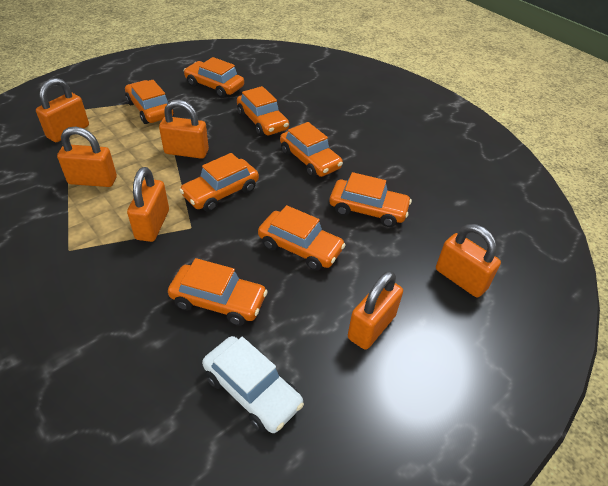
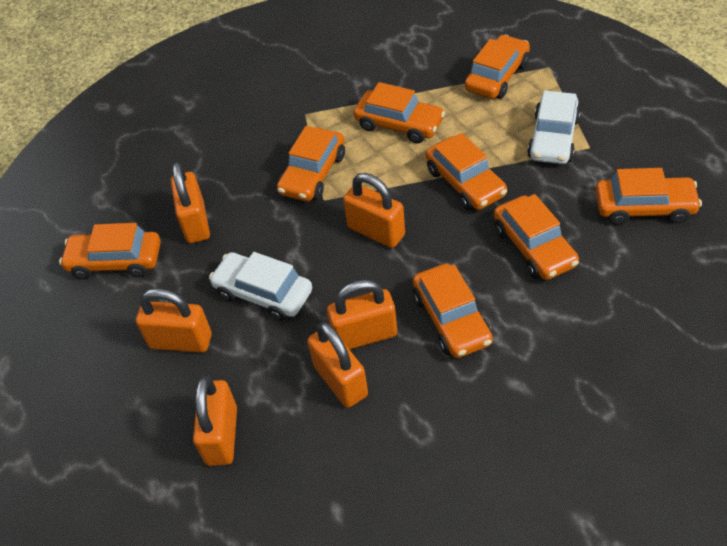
white car: [202,336,304,433] = 1 -> [209,252,312,321] [527,91,581,164] = 2

